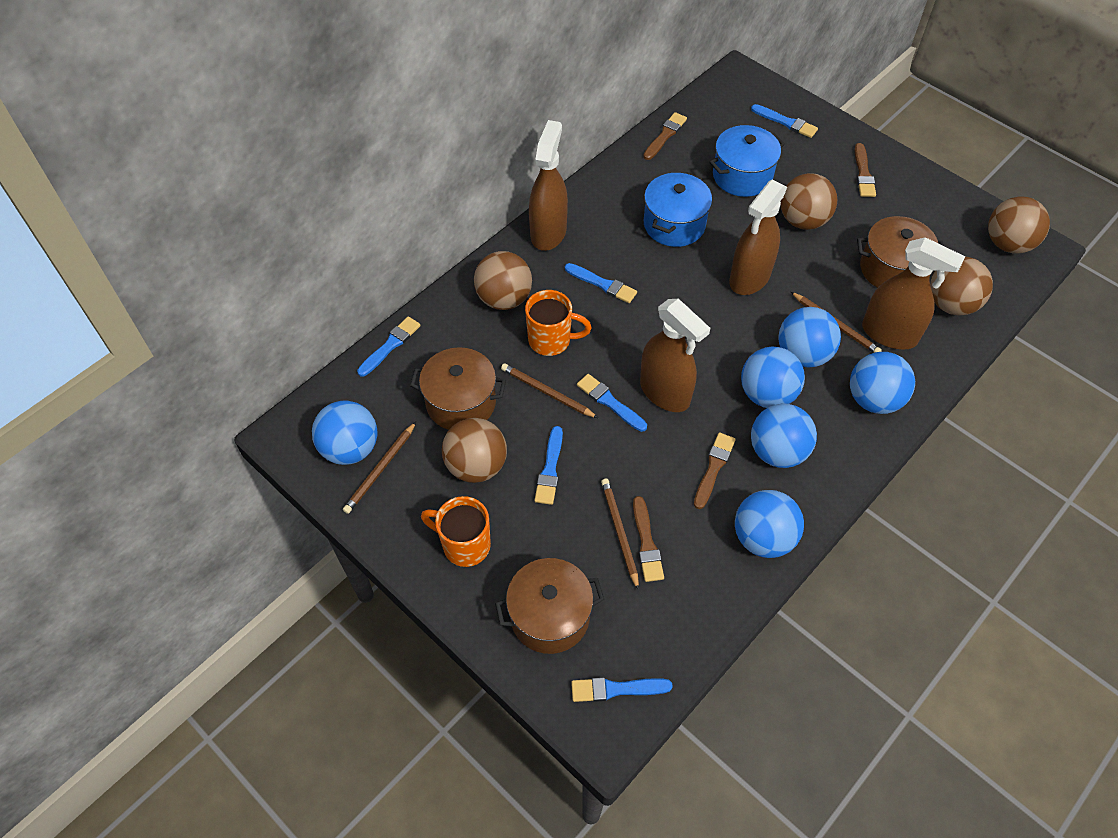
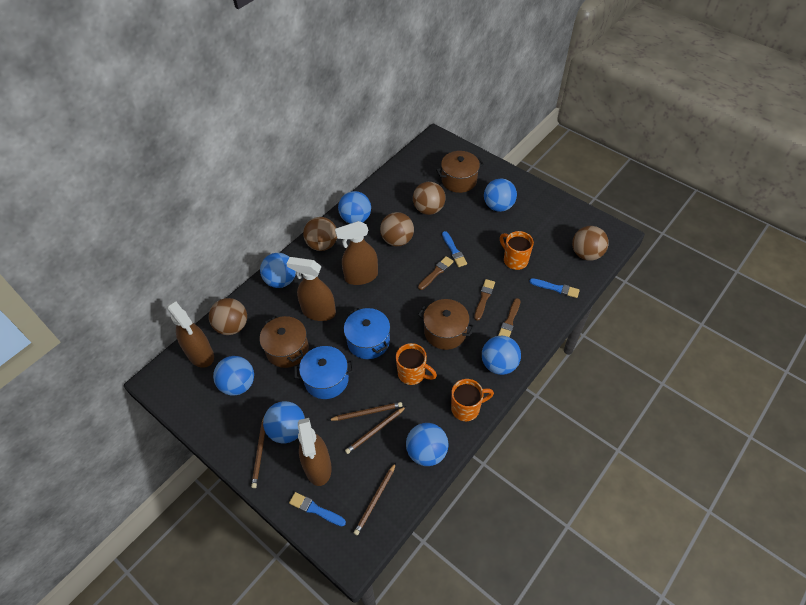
blue ball: [312,401,377,465] [735,490,804,558] [741,347,805,408] [751,404,817,468] [778,307,841,367] [850,352,915,414] = 6 -> [213,356,254,396] [260,253,296,288] [263,401,305,443] [338,191,371,224] [406,423,448,466] [482,336,521,375] [484,178,517,212] = 7
blue brush: [357,316,421,377] [534,426,563,505] [565,263,637,303] [571,677,673,702] [577,374,647,432] [751,104,818,138] = 6 -> [289,492,346,526] [442,231,467,267] [529,278,580,298] = 3
brown brush: [633,496,664,582] [643,112,687,160] [694,433,736,509] [855,143,876,197] = 4 -> [418,256,454,290] [474,279,495,321] [498,298,520,337] = 3
orange mug: [421,496,491,567] [525,290,592,356] = 2 -> [396,343,437,385] [451,379,494,421] [500,231,534,270] = 3

